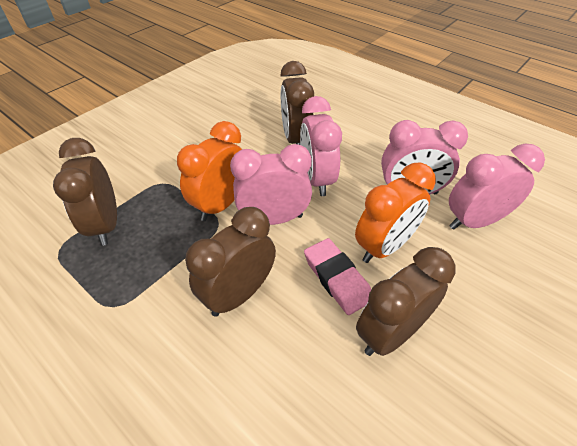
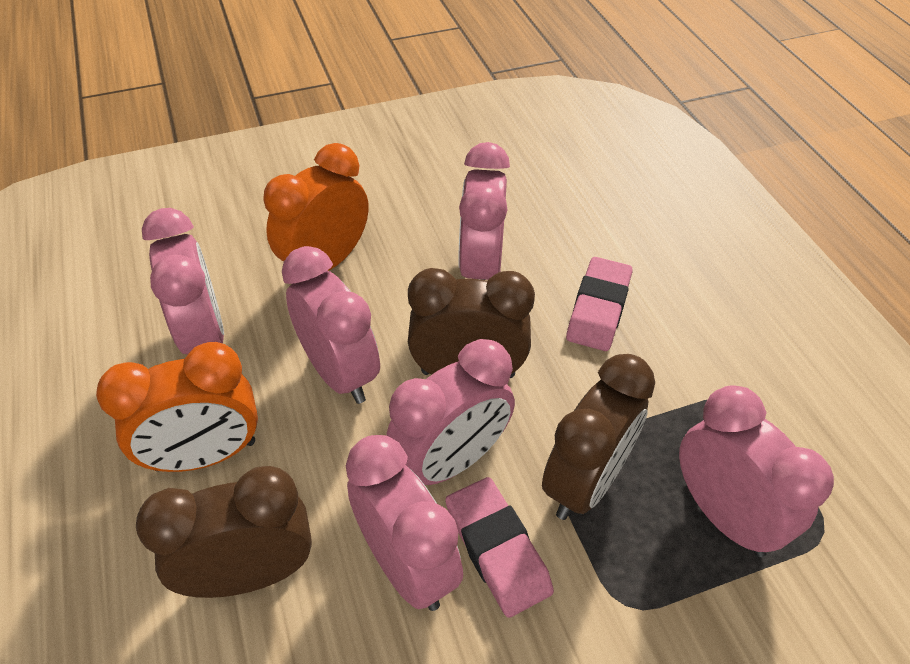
brown clock: [53,138,117,246] [185,207,276,317] [281,61,314,145] [356,247,456,356] = 4 -> [136,466,312,598] [408,268,535,378] [542,354,655,520] = 3
pink clock: [230,144,312,225] [300,96,342,196] [381,120,468,194] [449,144,545,230] = 4 -> [142,208,224,354] [282,246,380,404] [346,435,463,611] [386,339,515,485] [458,142,510,280] [679,385,834,557] = 6
pink eraser: [304,238,371,315] = 1 -> [445,477,554,618] [566,257,632,351] = 2

